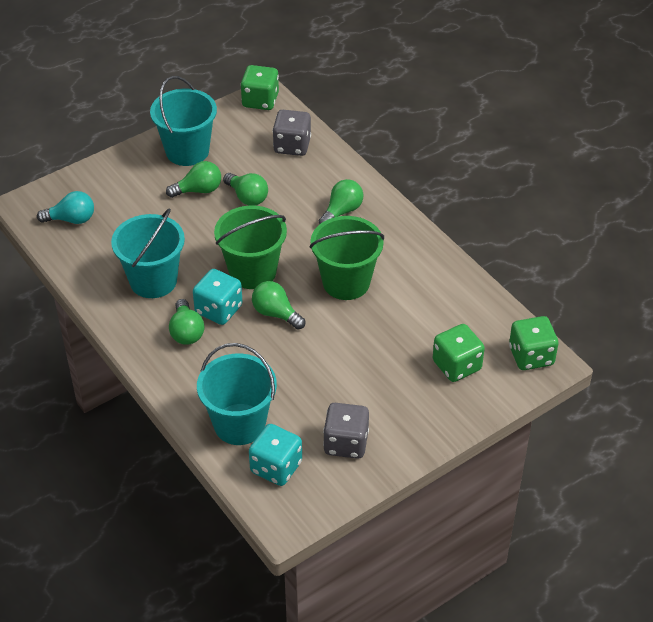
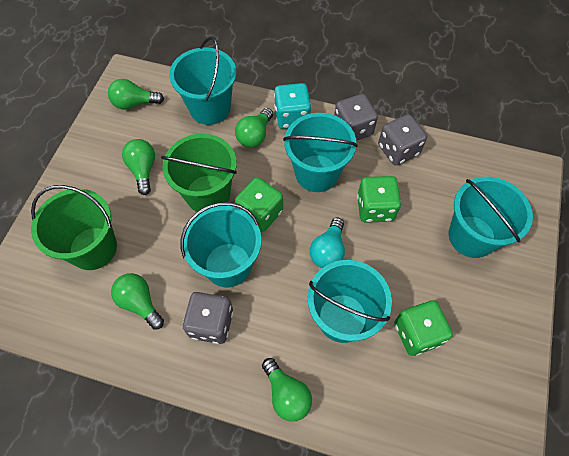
grey dice: [273,110,311,156] [323,403,369,459] = 2 -> [183,292,233,344] [334,94,378,141] [378,114,427,165] = 3
turquoise bucket: [111,209,185,298] [150,76,217,166] [197,343,277,445] = 3 -> [169,37,236,125] [180,202,262,288] [283,113,358,192] [308,260,392,343] [449,177,533,258] = 5
turquoise dice: [193,269,243,325] [249,424,302,486] = 2 -> [274,83,311,129] = 1

